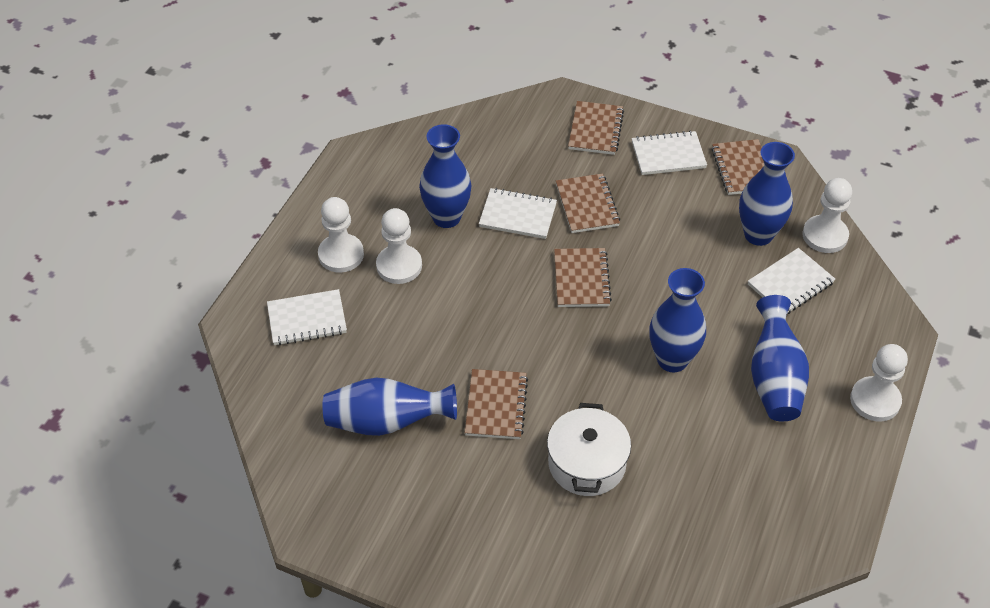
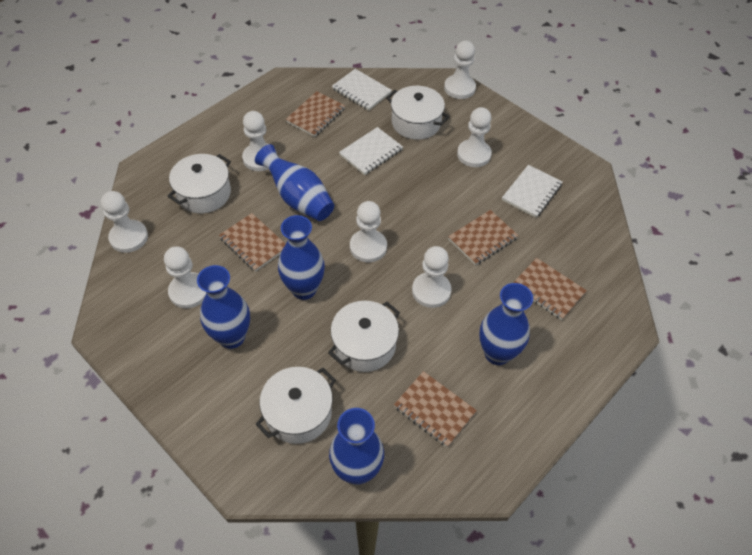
white notebook: [267,289,347,346] [479,188,557,239] [632,131,707,175] [748,248,835,314] = 4 -> [332,69,392,111] [339,127,403,175] [502,165,562,218] = 3
white pawn: [318,197,364,273] [376,208,422,284] [802,178,852,253] [850,344,908,421] = 4 -> [101,191,148,253] [164,246,206,308] [242,111,277,171] [350,201,387,262] [412,246,452,308] [444,41,476,99] [457,107,492,167] = 7
white pot: [547,403,631,496] = 1 -> [168,154,231,213] [255,367,336,444] [328,301,400,372] [386,86,450,140] = 4

